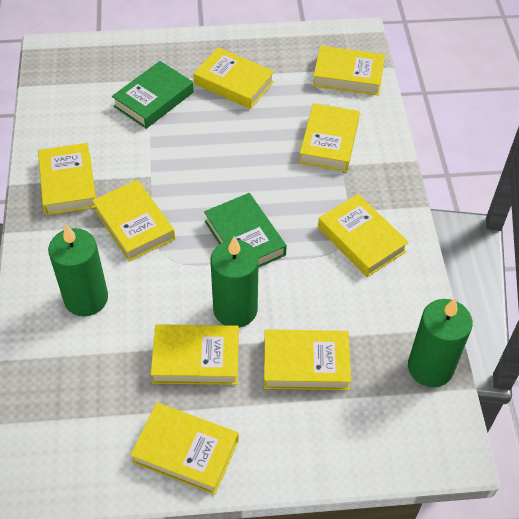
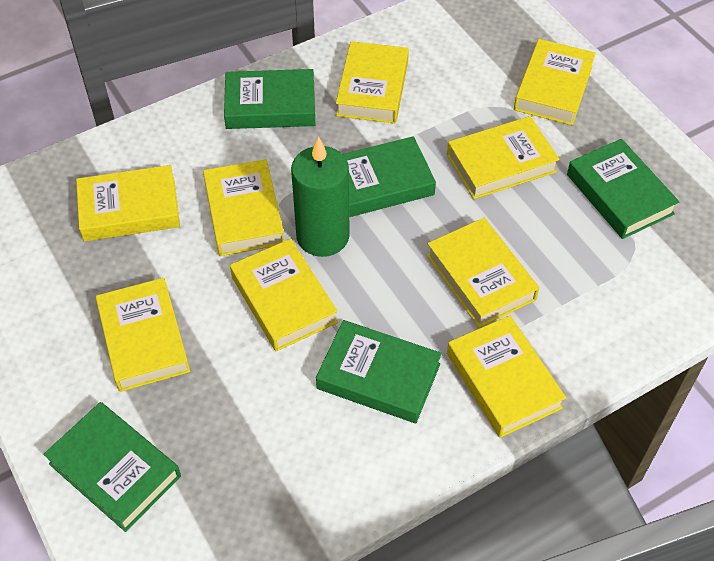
green book: [112,61,194,129] [204,193,287,268] = 2 -> [43,402,181,532] [224,69,315,129] [316,320,442,423] [343,136,436,217] [567,139,679,239] = 5
green candle: [48,224,108,316] [211,236,259,327] [408,298,473,387] = 3 -> [291,137,350,257] = 1

